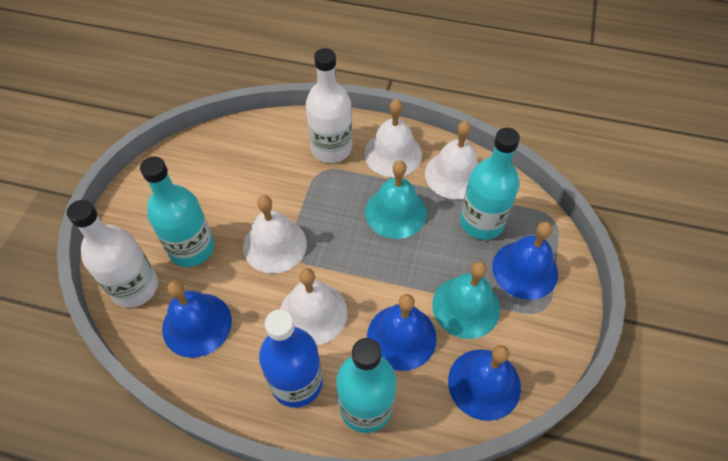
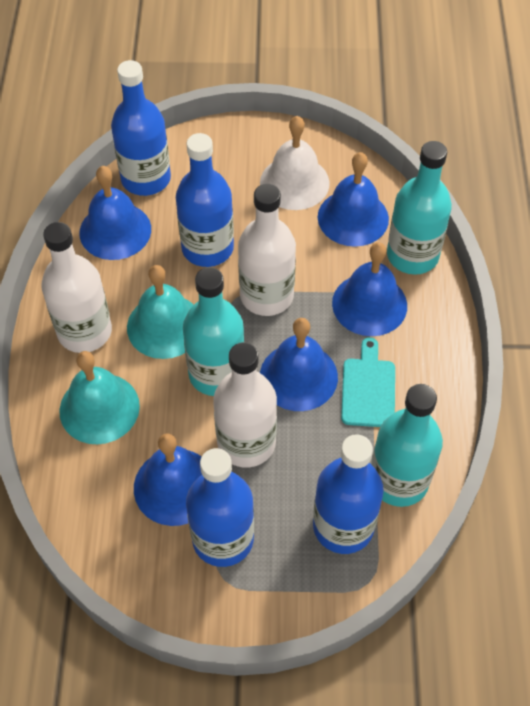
blue bell: [162,281,232,358] [367,294,437,371] [448,345,521,421] [492,222,558,300] = 4 -> [79,166,151,260] [134,434,202,526] [260,318,338,411] [318,152,389,247] [332,242,407,336] = 5
blue bottle: [259,310,323,408] = 1 -> [111,60,171,196] [176,133,234,267] [186,448,254,567] [313,434,384,554] = 4
turquoise cutting board: none = 0 -> [341,337,395,427] = 1
white bell: [243,195,307,274] [280,268,348,345] [364,99,422,177] [425,121,479,199] = 4 -> [260,116,330,210] = 1
white bottle: [67,200,158,308] [306,48,352,163] = 2 -> [41,222,112,353] [213,342,277,468] [238,184,296,316] = 3

